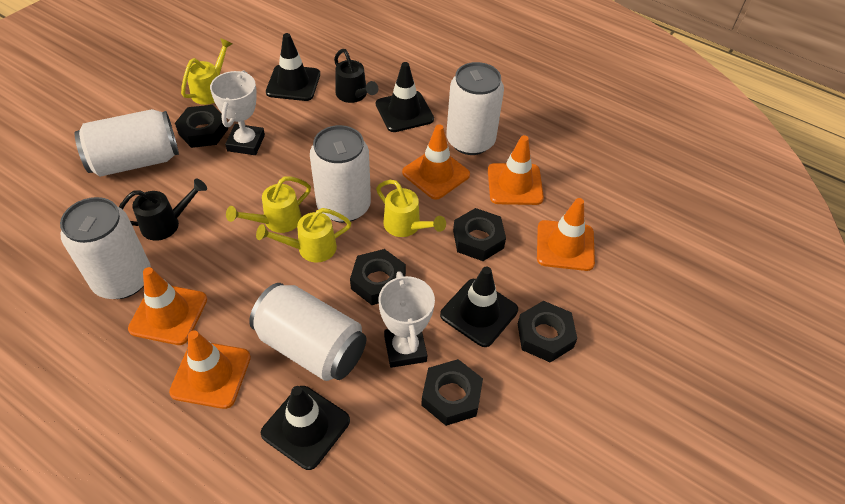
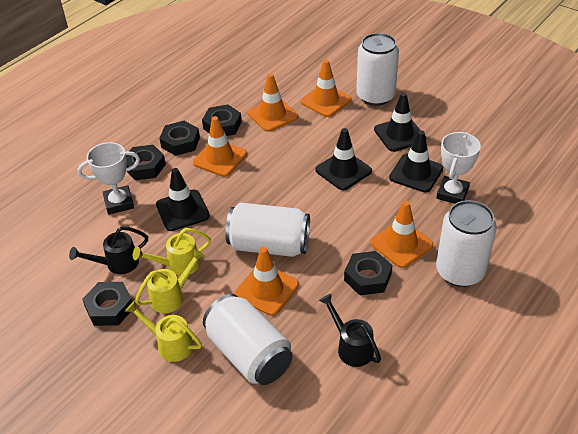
white can: [60,197,151,299] [75,109,179,177] [249,283,366,381] [310,125,371,223] [446,62,504,155] = 5 -> [203,294,292,385] [225,202,310,257] [356,33,399,106] [436,200,497,287] = 4
yellow watering can: [181,38,233,105] [226,177,311,233] [256,208,351,262] [376,180,446,237] = 4 -> [125,301,202,362] [133,228,211,276] [135,249,205,313] = 3

